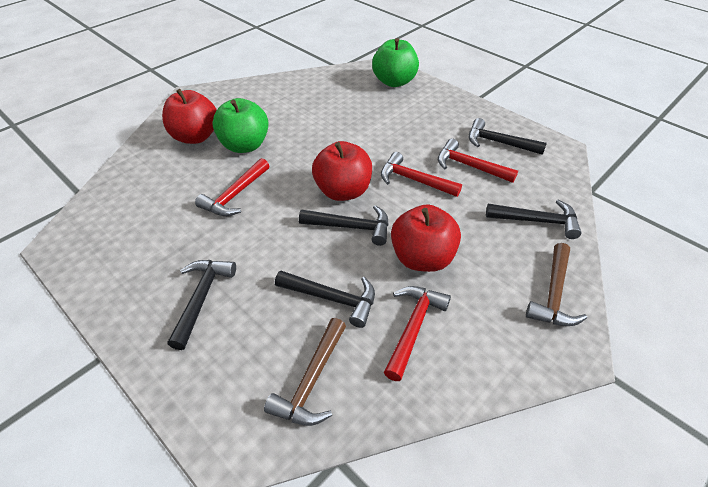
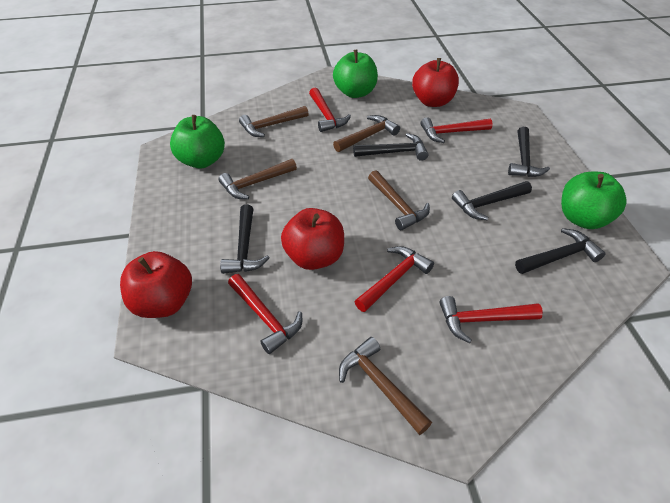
brown hammer: [264,318,346,426] [526,243,587,326] = 2 -> [218,159,297,199] [239,106,308,137] [333,115,400,152] [339,337,432,435] [368,170,430,230] = 5
green apple: [212,98,269,153] [372,38,419,87] = 2 -> [170,115,225,169] [333,50,378,98] [561,172,627,229] = 3
red hammer: [195,158,269,216] [381,152,462,197] [384,286,451,381] [438,139,518,183] = 4 -> [228,274,302,354] [309,87,351,132] [355,246,434,312] [420,117,493,143] [439,296,543,343] = 5

